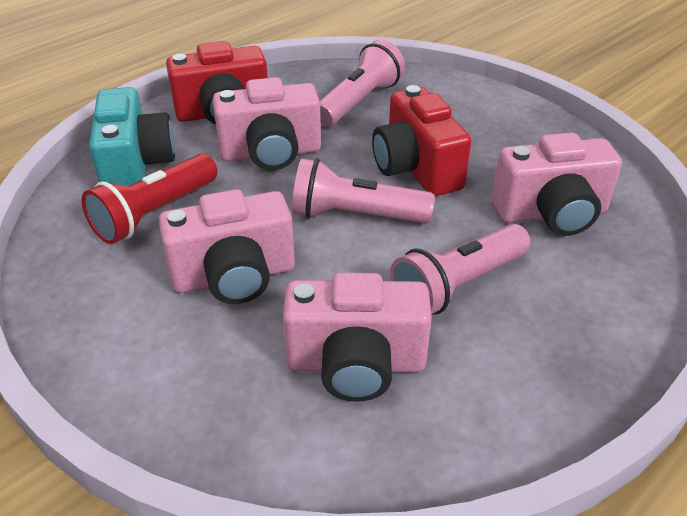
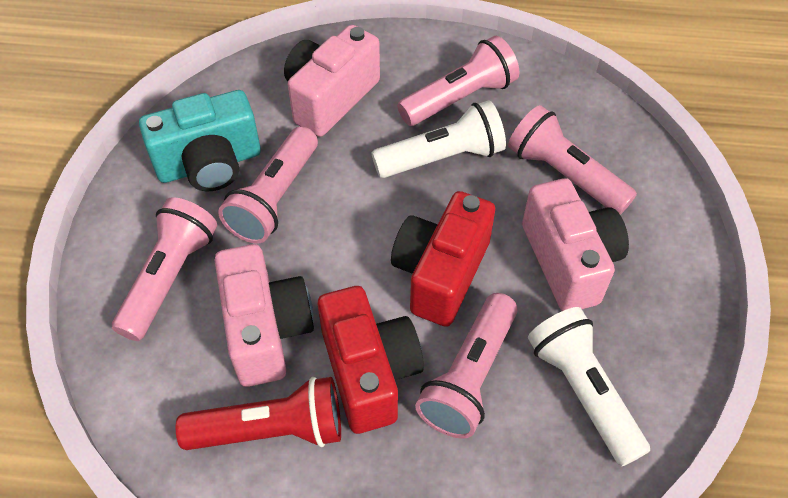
pink camera: [159,189,295,304] [213,77,321,170] [283,273,432,402] [492,133,622,236] = 4 -> [215,244,314,387] [284,25,380,137] [522,178,629,311] = 3
pink flashlight: [292,159,435,224] [320,40,405,126] [390,224,530,315] = 3 -> [112,197,217,341] [218,126,318,244] [397,36,519,126] [415,293,517,438] [508,105,637,215] = 5
white flashlight: none = 0 -> [372,100,506,178] [528,307,650,466] = 2

